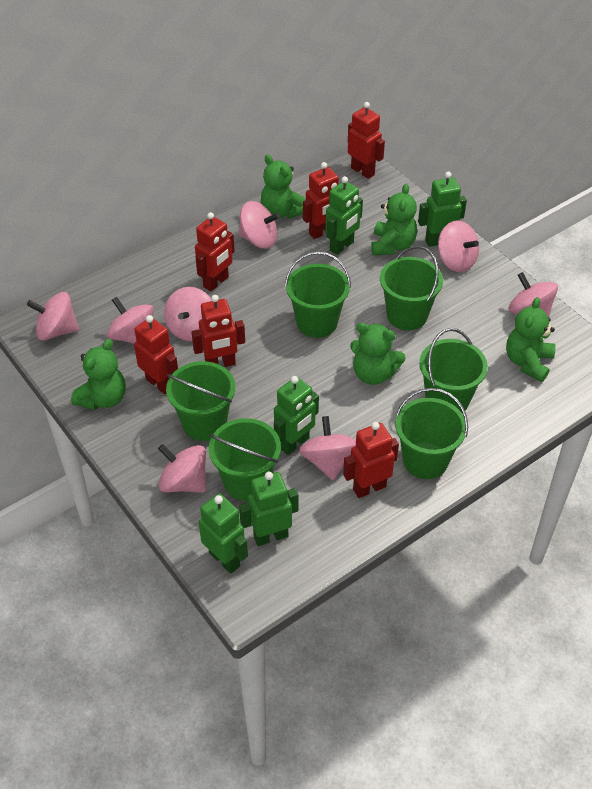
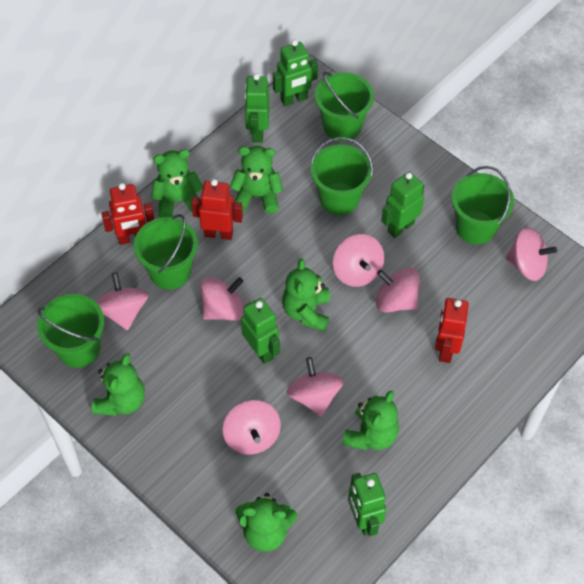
green bucket: [166,361,235,441] [209,418,281,501] [285,251,351,338] [380,246,443,330] [395,388,468,479] [419,328,488,413] = 6 -> [37,294,104,368] [134,214,198,289] [310,137,373,215] [315,72,374,142] [452,166,514,244] = 5
green teddy bear: [71,339,126,410] [261,155,305,219] [350,323,406,385] [371,184,417,255] [506,297,555,382] = 5 -> [92,353,145,416] [151,149,203,218] [230,146,283,214] [236,493,298,552] [282,258,330,332] [342,390,399,450] = 6
pink spinning top: [27,292,79,341] [107,297,154,344] [158,444,206,492] [164,287,212,341] [239,201,280,249] [299,416,356,480] [438,220,479,272] [509,272,558,317] = 8 -> [96,272,148,330] [200,277,244,321] [223,400,281,455] [287,357,343,417] [333,234,385,287] [376,268,420,312] [505,227,557,281] = 7
red robot: [134,315,178,394] [191,295,245,367] [195,212,235,291] [303,162,339,239] [343,422,399,498] [348,102,385,179] = 6 -> [101,183,154,245] [191,179,243,240] [435,298,469,363] = 3

